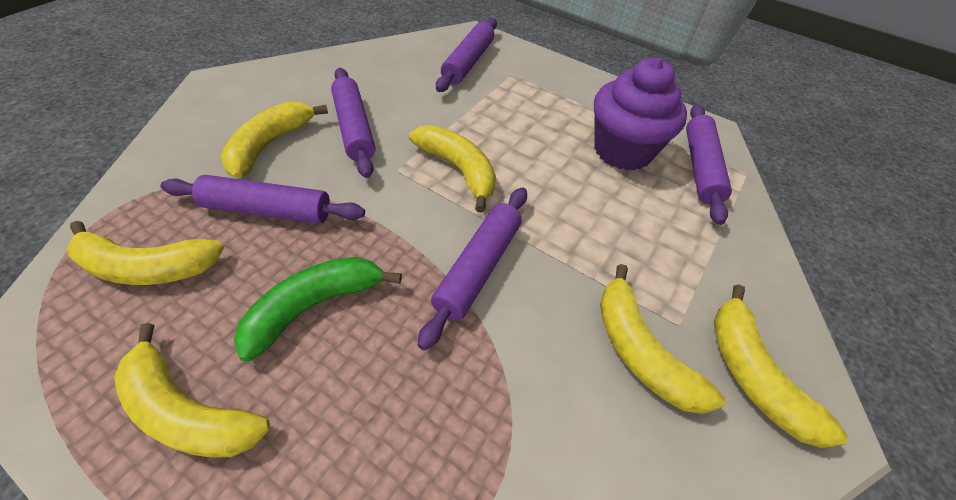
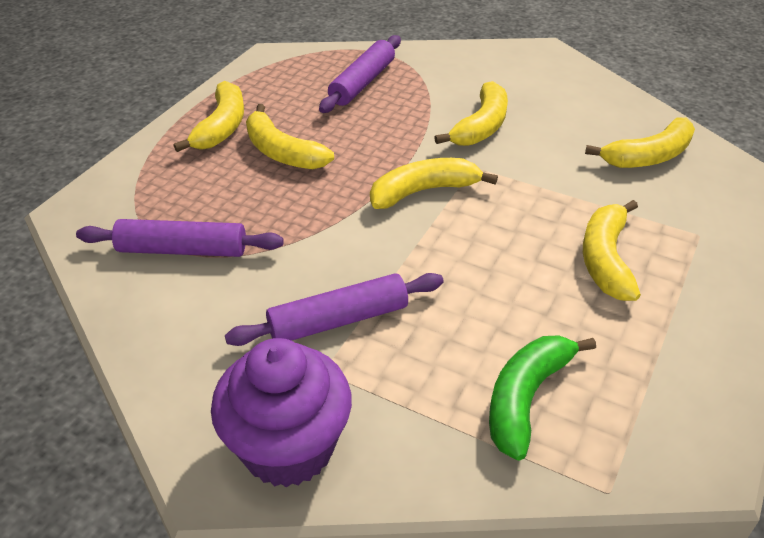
purple rolling pin: [160,175,365,224] [331,68,376,178] [418,187,527,350] [436,18,497,92] [686,104,732,225] = 5 -> [76,219,284,257] [225,273,444,346] [319,35,401,113] = 3

